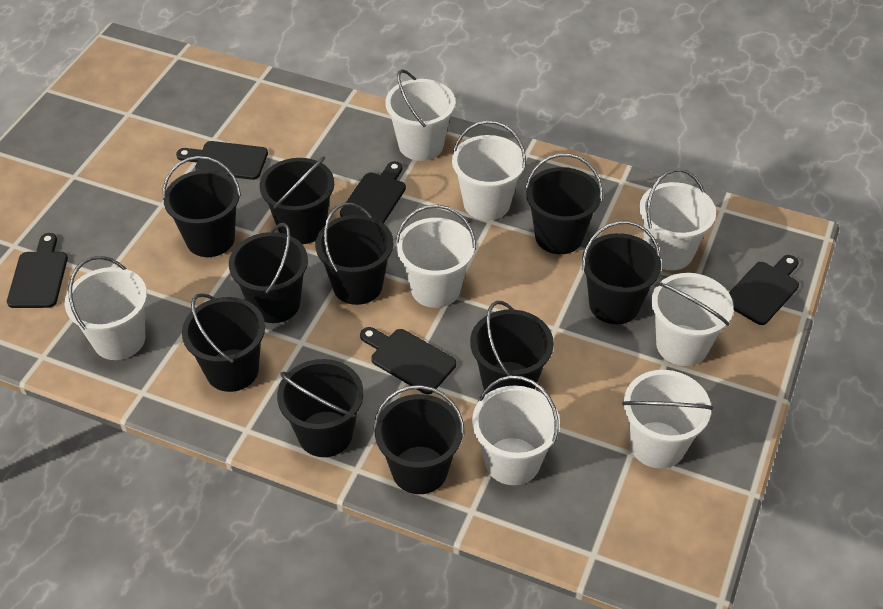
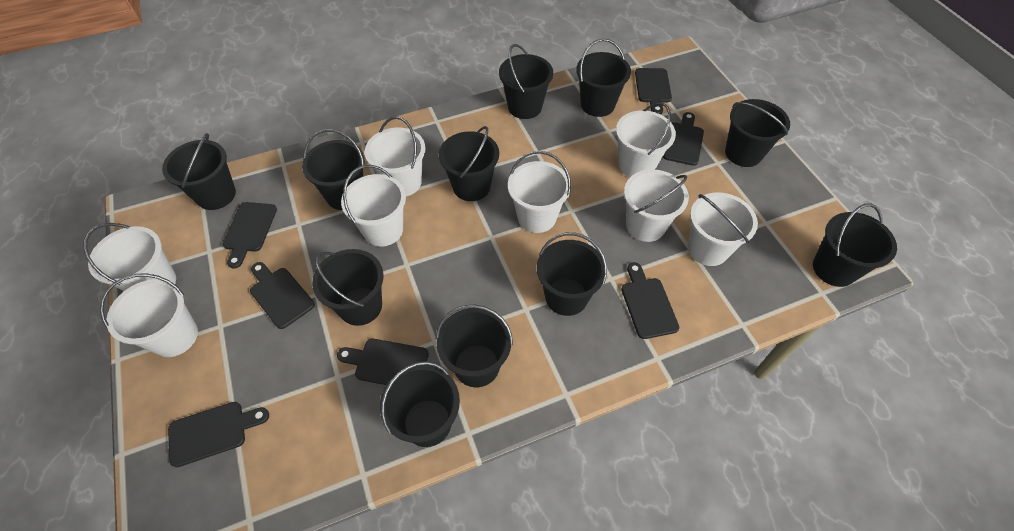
black bucket: [162,156,241,257] [182,293,265,392] [229,223,308,323] [260,156,334,244] [277,359,364,457] [316,203,393,305] [373,385,465,494] [470,301,554,394] [525,153,603,254] [582,221,661,324] = 10 -> [162,133,236,210] [302,129,364,210] [312,249,384,326] [380,361,460,447] [436,305,513,387] [439,126,499,201] [499,44,553,119] [537,232,607,316] [576,39,631,117] [725,99,790,167] [813,203,897,287] = 11
black cutting board: [7,233,68,308] [176,141,268,180] [340,161,406,223] [360,327,456,394] [729,255,799,325] = 5 -> [168,402,269,467] [223,202,277,269] [250,262,315,329] [337,339,429,385] [621,262,679,339] [635,68,672,114] [663,112,704,166] = 7

